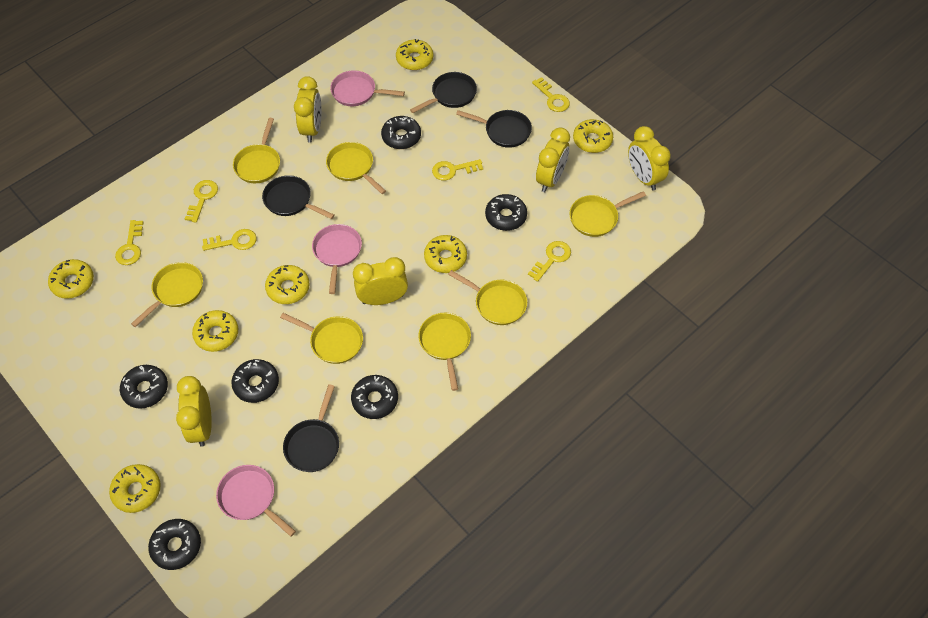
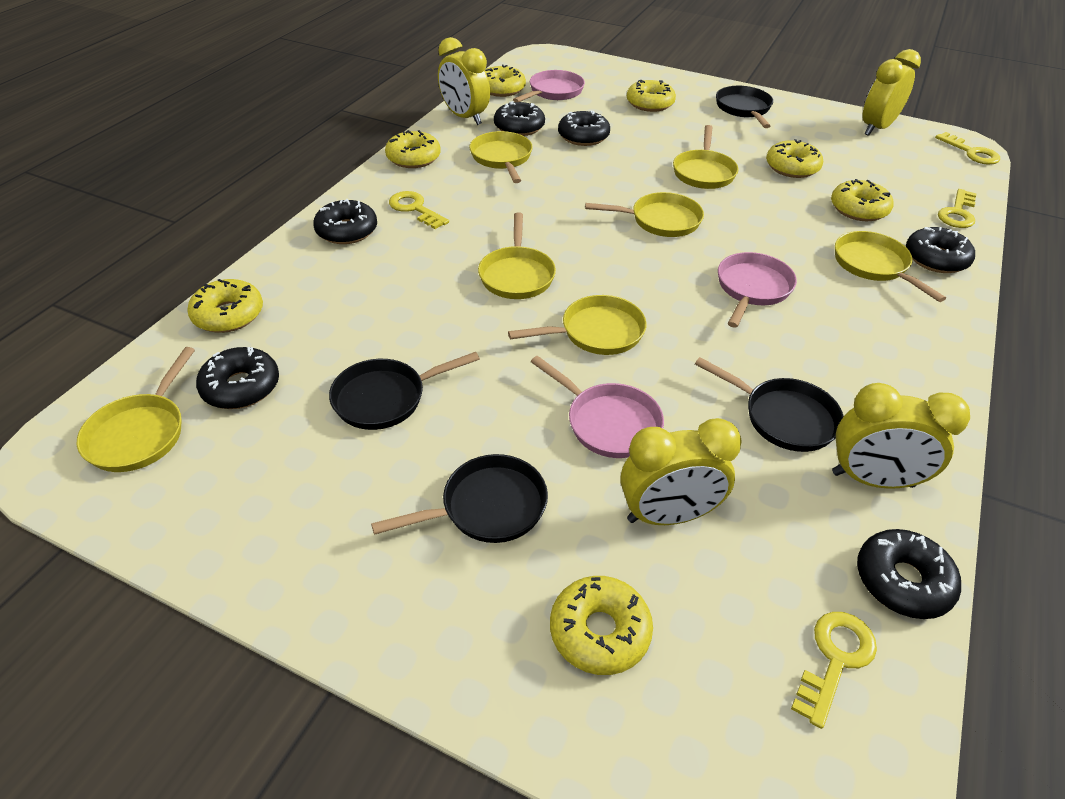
yellow clock: [176,376,212,447] [294,76,322,143] [353,257,408,305] [536,127,570,192] [628,126,671,191] = 5 -> [438,37,490,125] [620,418,742,525] [832,383,970,489] [862,49,921,136] = 4
yellow key: [115,220,143,265] [185,180,218,223] [202,229,256,251] [432,159,483,181] [528,241,571,282] [532,77,570,112] = 6 -> [389,191,449,229] [791,612,877,729] [935,132,1000,165] [938,189,977,228] = 4

